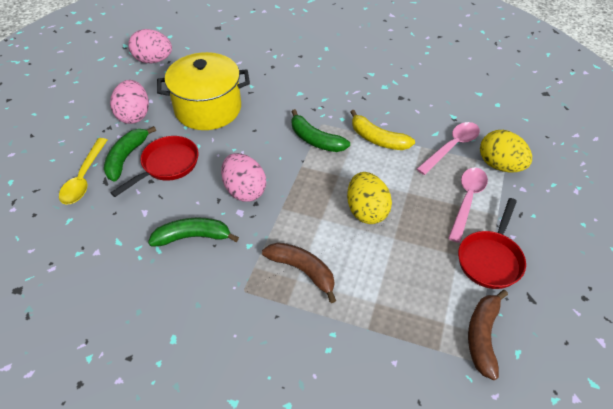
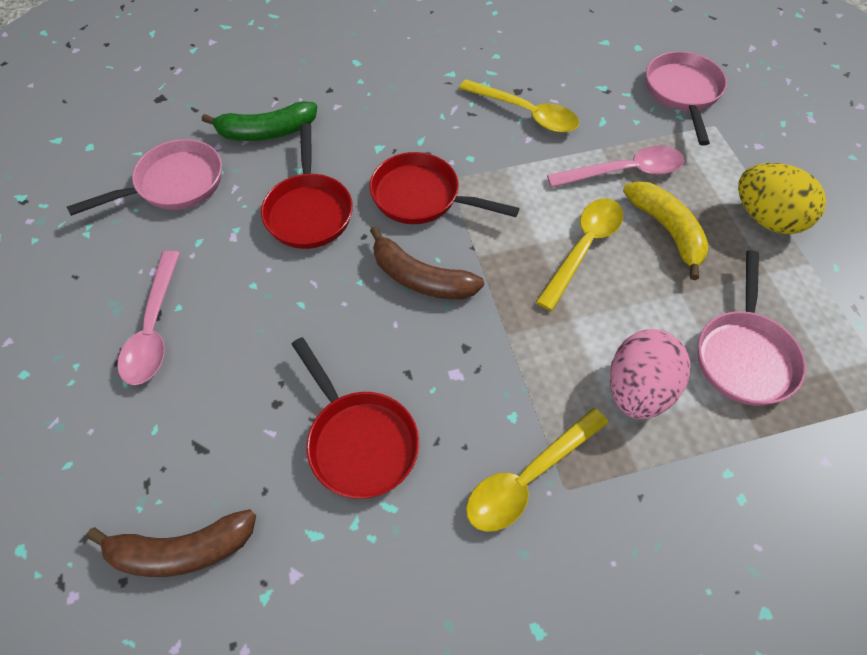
green banana: [104,126,156,182] [148,217,239,246] [291,109,350,152] = 3 -> [202,101,317,141] = 1
pink egg: [110,80,149,124] [128,29,172,64] [221,153,266,202] = 3 -> [610,329,690,419] = 1
pink pan: none = 0 -> [67,139,222,216] [646,51,727,145] [698,250,806,406] = 3
red pan: [111,136,198,197] [458,198,526,289] = 2 -> [261,123,353,249] [292,337,419,499] [370,152,519,224] = 3
yellow egg: [347,172,392,224] [480,130,532,173] = 2 -> [738,163,826,234] = 1
yellow pot: [157,52,250,130] = 1 -> none = 0
yellow spoon: [59,138,107,205] = 1 -> [459,79,579,133] [466,408,609,532] [536,198,624,311] = 3

